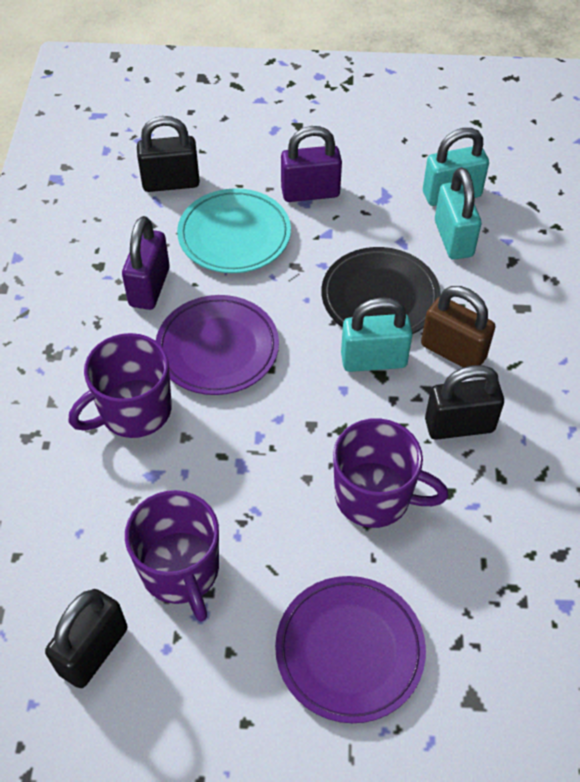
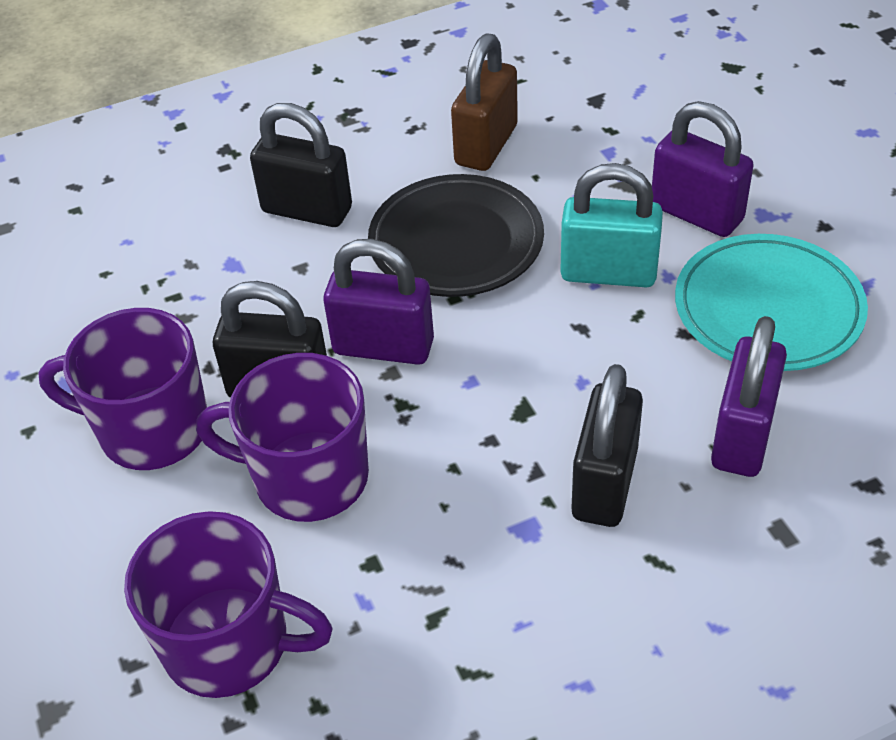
purple padlock: [122,216,170,310] [281,126,342,202] = 2 -> [323,239,434,365] [652,101,754,237] [711,316,787,477] = 3
purple plate: [156,295,279,395] [275,576,426,723] = 2 -> none = 0
turquoise padlock: [341,297,413,372] [423,128,489,206] [435,167,481,260] = 3 -> [560,163,663,287] = 1

